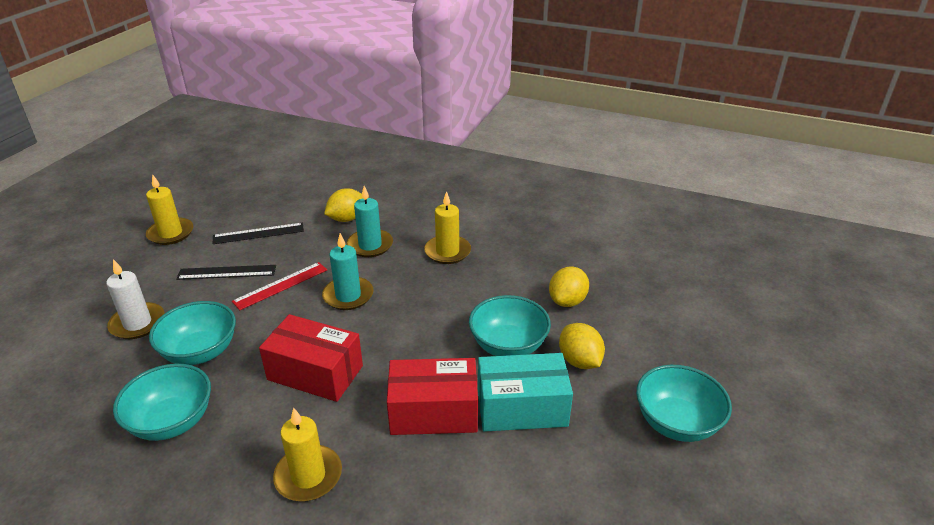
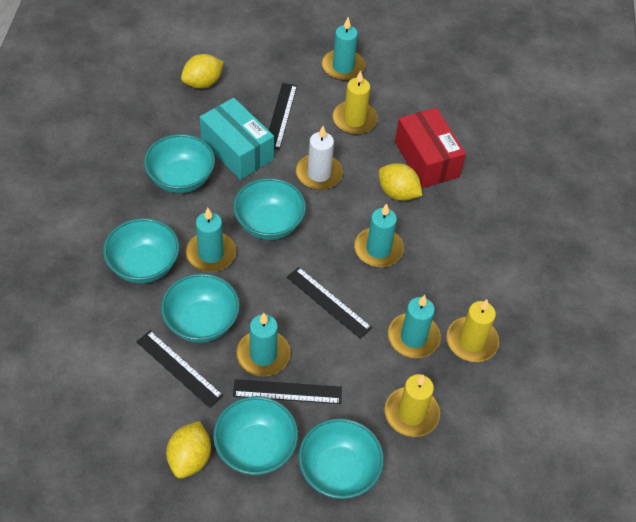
black ruler: [176,265,276,280] [213,223,304,244] = 2 -> [137,331,224,408] [233,379,342,404] [269,83,297,150] [287,267,372,339] = 4
red box: [259,314,363,402] [387,358,478,435] = 2 -> [395,108,466,188] = 1
red ruler: [232,262,327,310] = 1 -> none = 0
turquoise bowl: [113,364,211,441] [149,301,236,365] [469,295,551,356] [636,365,732,442] = 4 -> [103,218,179,283] [144,134,215,193] [161,273,240,343] [213,396,298,475] [233,178,306,240] [298,418,384,499] = 6
turquoise candle: [322,233,373,310] [347,186,393,257] = 2 -> [185,208,236,272] [236,313,291,377] [322,17,365,81] [354,203,404,267] [388,295,441,358] = 5

